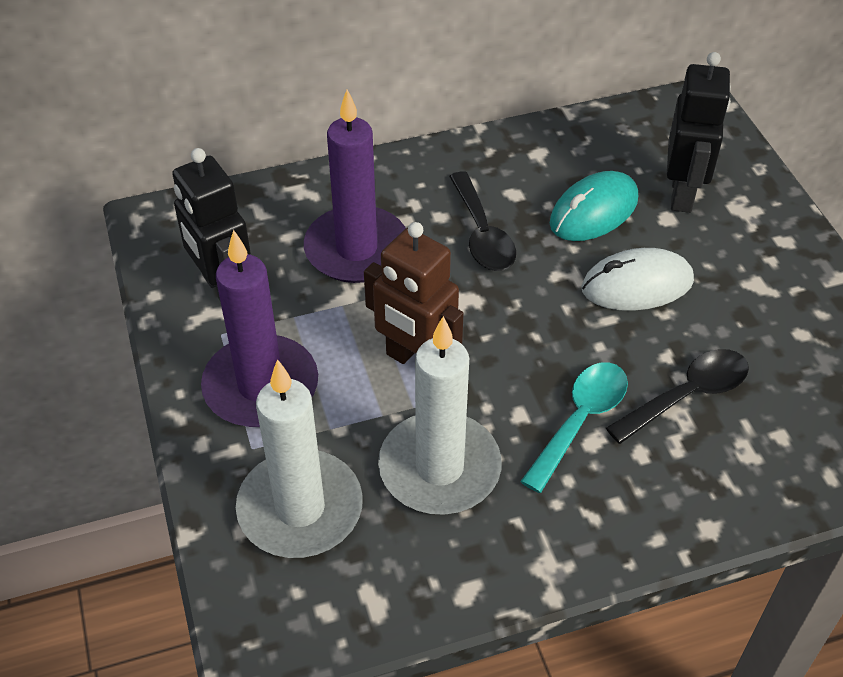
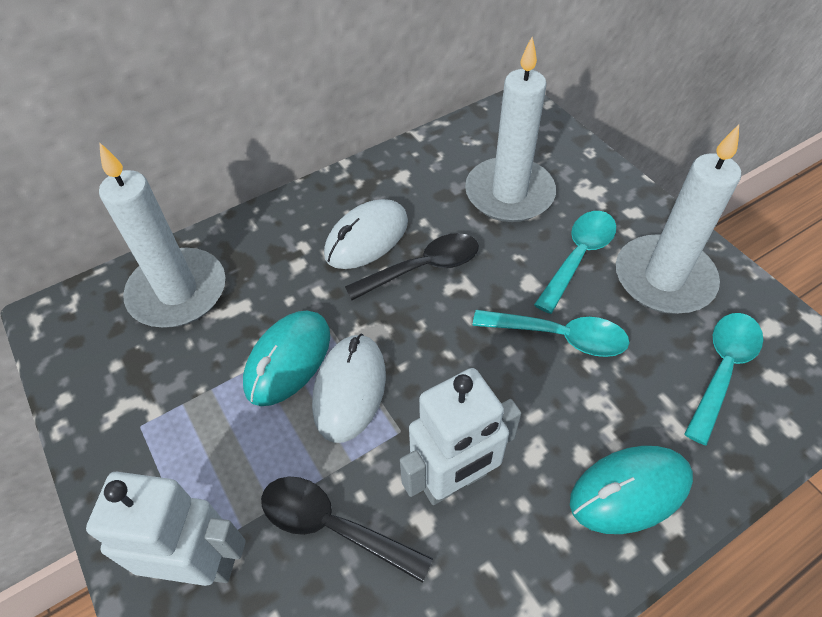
black robot: [172,148,251,300] [667,52,731,213] = 2 -> none = 0
brown robot: [364,222,464,364] = 1 -> none = 0
purple candle: [201,230,318,427] [304,90,406,283] = 2 -> none = 0
turquoise mouse: [550,171,638,241] = 1 -> [243,311,330,406] [570,446,693,534] = 2
turquoise spoon: [520,362,628,493] = 1 -> [473,310,629,357] [534,211,616,314] [684,313,763,445] = 3
white candle: [236,359,363,558] [378,316,502,515] = 2 -> [99,142,225,328] [465,37,556,222] [616,125,741,314] = 3
white mouse: [581,248,694,311] = 1 -> [312,334,386,443] [324,199,408,269] = 2
white robot: none = 0 -> [86,471,246,586] [400,368,521,505] = 2

